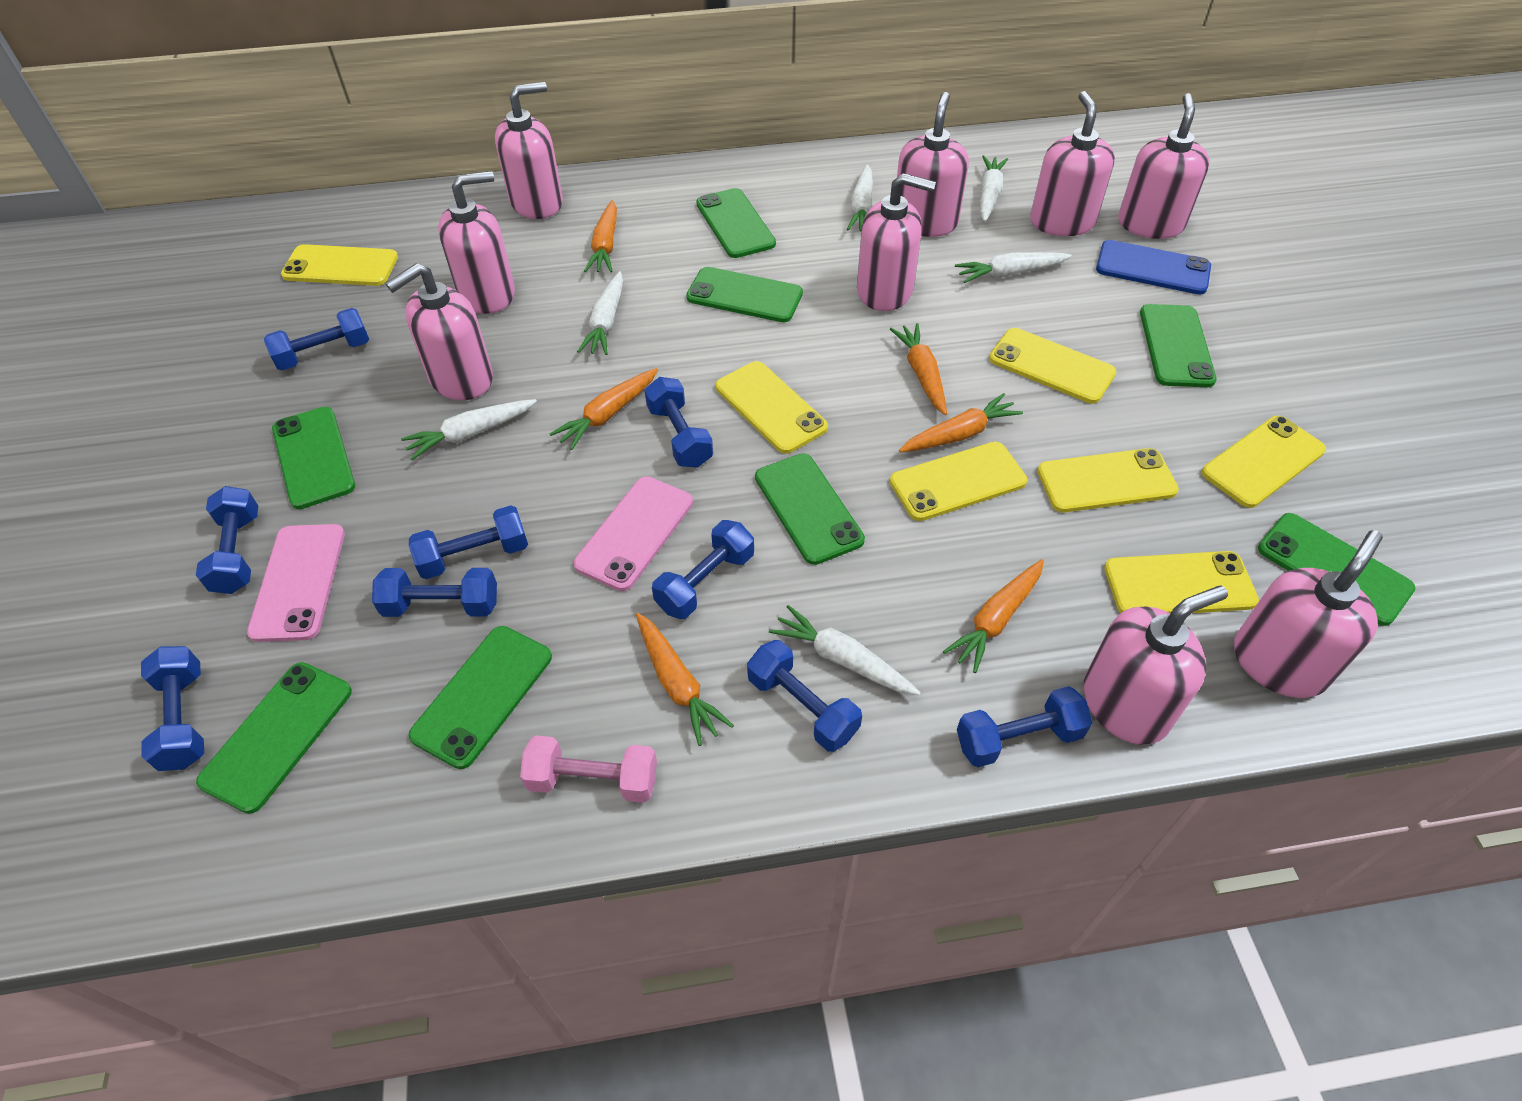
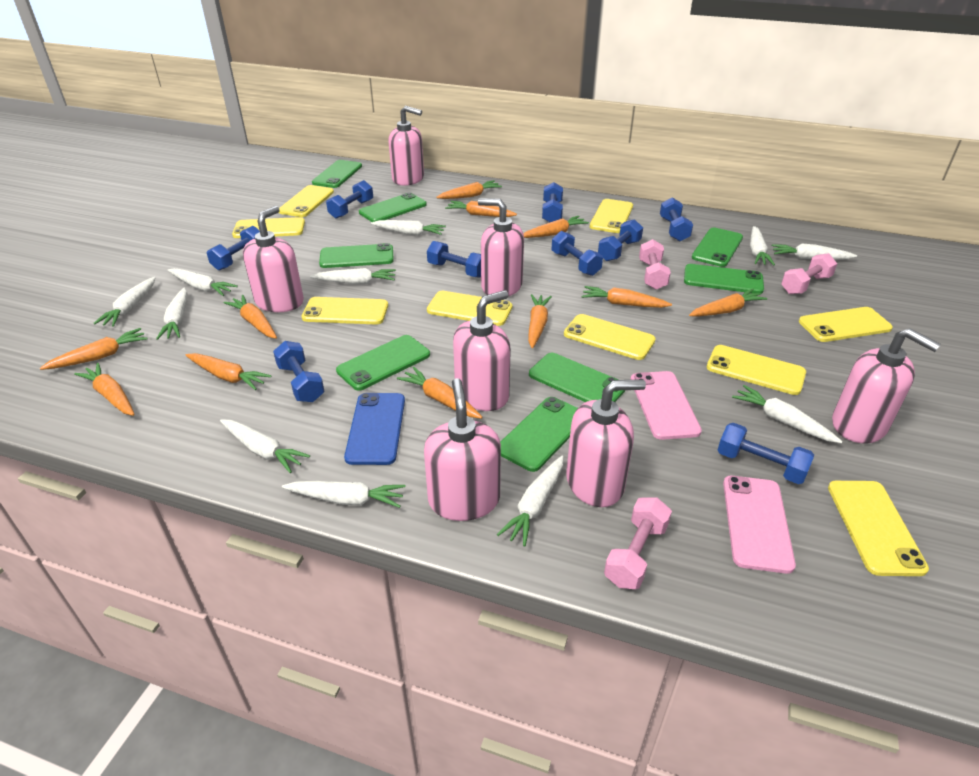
orange carrot: [550,368,658,450] [584,200,617,272] [636,613,734,746] [890,323,947,415] [899,393,1023,452] [943,559,1044,673] = 6 -> [40,328,147,370] [74,363,135,416] [186,353,271,390] [224,295,277,339] [397,367,482,419] [436,180,502,199] [445,201,517,217] [523,216,589,238] [528,294,552,348] [582,286,672,308] [689,289,767,317] = 11
pink dumbbell: [520,736,657,803] = 1 -> [604,497,672,589] [639,239,671,290] [781,253,837,294] = 3
pink soap dispenser: [385,263,493,400] [438,171,515,314] [495,82,563,219] [857,173,936,311] [897,92,969,237] [1030,91,1115,236] [1084,585,1228,745] [1118,93,1210,239] [1234,530,1383,698] = 9 -> [243,206,304,312] [388,106,424,186] [424,378,501,521] [453,290,511,411] [478,198,524,296] [566,379,646,507] [832,328,941,444] = 7
white carrot: [401,399,537,460] [577,271,623,355] [769,605,921,695] [847,164,873,231] [955,252,1072,283] [980,155,1008,222] = 6 -> [94,277,156,326] [156,287,187,340] [168,268,238,296] [220,419,310,473] [282,481,406,508] [310,268,396,284] [371,220,446,236] [497,456,563,547] [732,385,842,443] [750,226,775,266] [772,243,857,260] = 11
yellow phone: [281,244,398,286] [715,361,828,454] [890,442,1027,521] [989,328,1116,404] [1037,448,1179,512] [1104,551,1259,613] [1202,416,1326,508] = 7 -> [232,217,305,238] [279,185,334,217] [301,297,388,324] [427,291,512,326] [564,314,656,360] [590,199,633,233] [707,345,806,395] [799,307,893,342] [828,481,929,576] = 9

